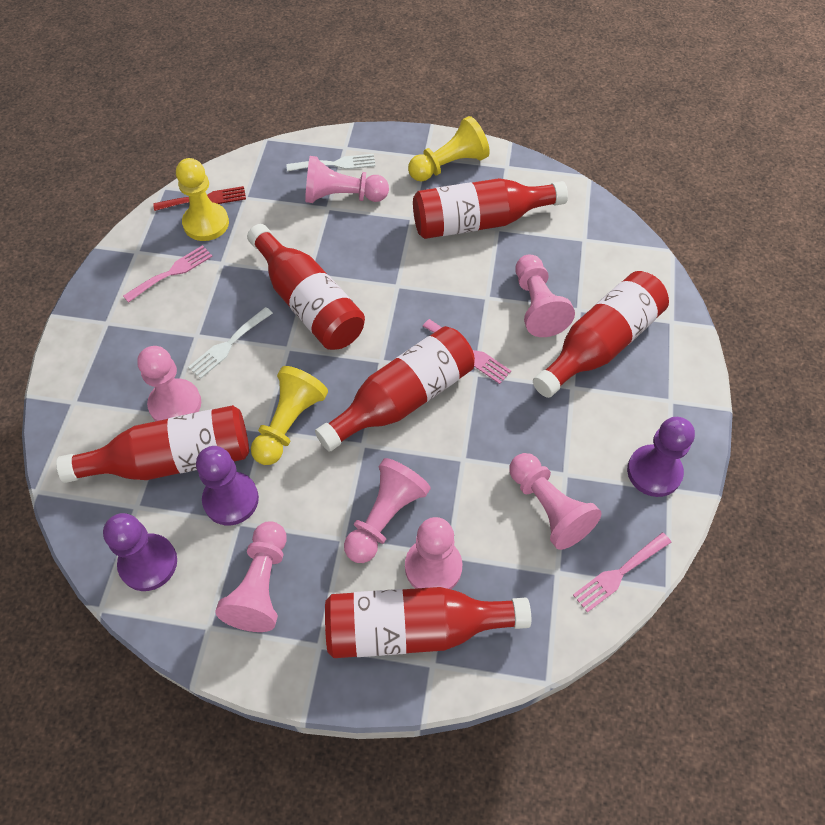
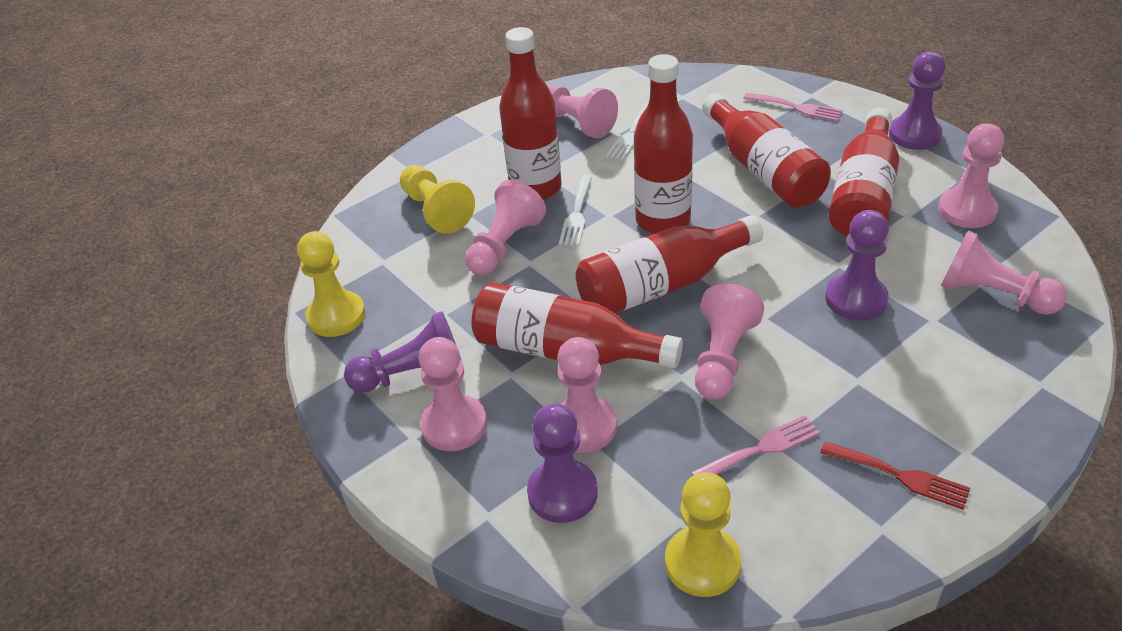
pink fork: [123,245,213,303] [423,319,511,384] [573,532,671,613] = 3 -> [691,415,820,475] [743,93,843,121] = 2
purple pawn: [103,513,177,591] [196,446,259,525] [627,417,695,497] = 3 -> [344,311,462,393] [527,403,598,523] [825,210,889,320] [889,51,945,150] = 4

